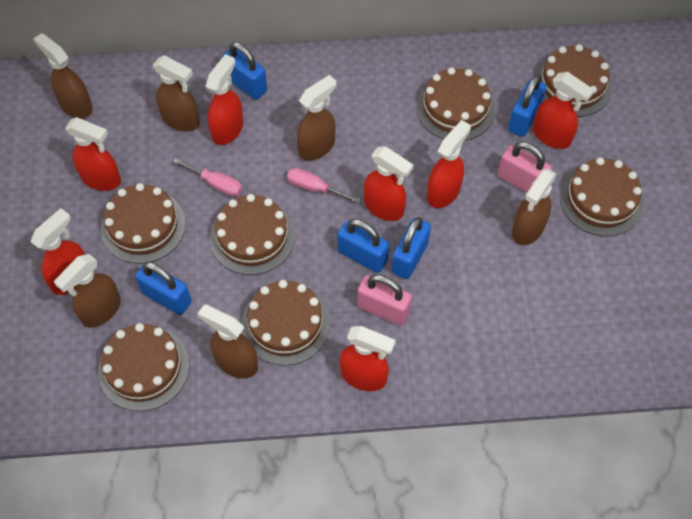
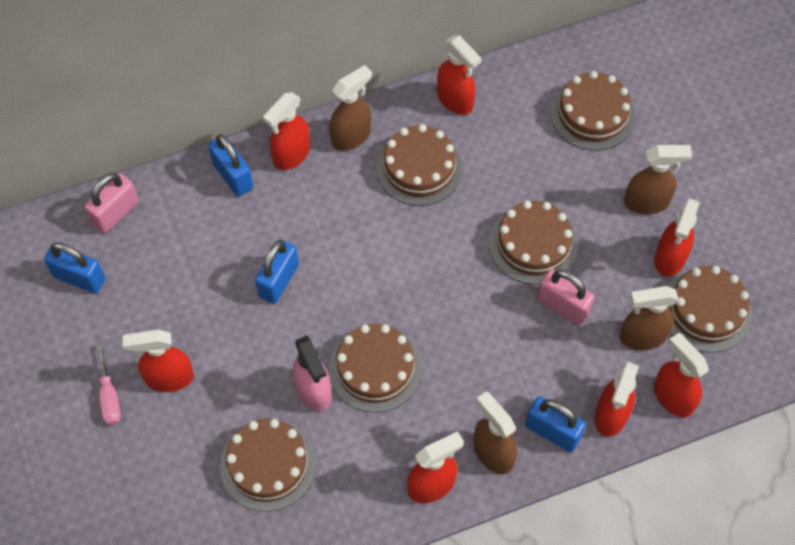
blue padlock: [135,262,191,315] [222,42,267,100] [338,219,389,273] [391,217,431,279] [508,75,546,137] = 5 -> [44,242,105,293] [208,134,253,196] [255,240,299,304] [525,397,586,452] = 4
brown cake: [98,323,189,411] [101,183,186,264] [210,194,295,275] [242,280,330,366] [416,67,495,141] [535,44,612,117] [560,157,644,236] = 7 -> [220,419,316,512] [329,324,422,413] [376,124,462,206] [489,201,578,285] [551,71,635,151] [667,266,752,353] = 6
brown spray bottle: [34,33,93,119] [54,254,121,328] [153,55,200,132] [198,304,258,379] [297,75,337,161] [512,169,557,245] = 6 -> [329,65,372,151] [474,392,517,474] [620,286,679,350] [624,145,692,214] = 4
pink screwdriver: [173,158,242,197] [287,168,361,203] = 2 -> [96,343,121,425] = 1
pink spray bottle: none = 0 -> [293,335,331,411] = 1

